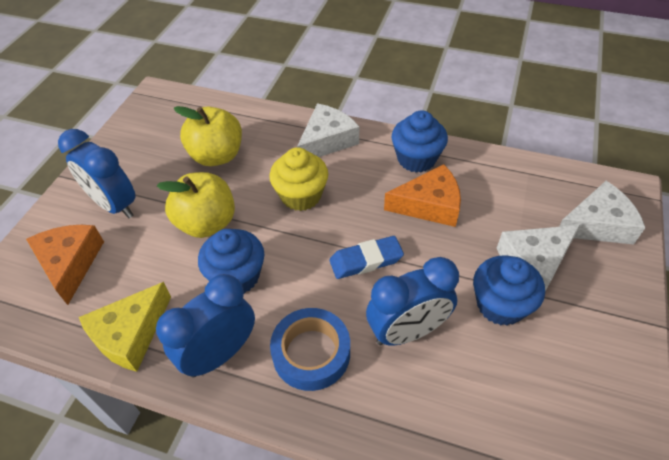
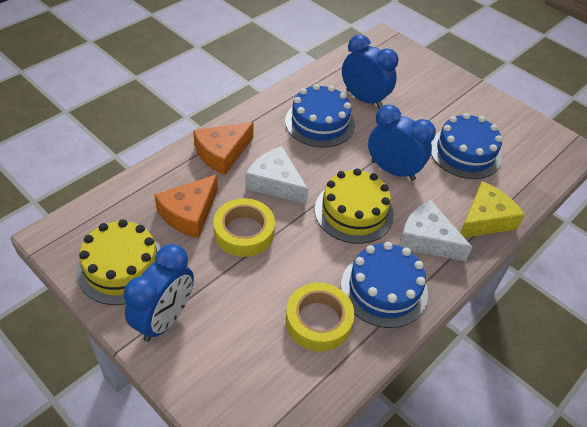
blue cake: none = 0 -> [285,84,355,148] [341,242,428,328] [431,113,503,179] = 3
blue cupcake: [198,229,264,294] [392,110,448,173] [473,255,545,326] = 3 -> none = 0
blue eraser: [329,236,404,279] = 1 -> none = 0
blue tape: [270,308,350,391] = 1 -> none = 0
white cheese: [297,103,359,157] [497,225,580,291] [559,181,645,245] = 3 -> [245,146,308,204] [399,200,472,261] = 2
yellow apple: [157,172,235,238] [174,106,242,166] = 2 -> none = 0
yellow cake: none = 0 -> [76,219,161,305] [315,168,394,244] = 2
yellow cupcake: [269,147,328,211] = 1 -> none = 0
yellow tape: none = 0 -> [213,198,275,257] [286,283,354,351] = 2

